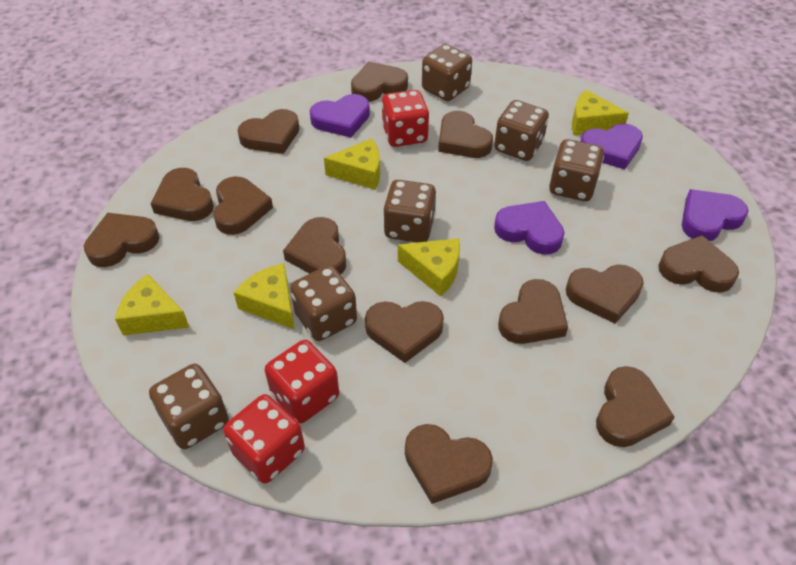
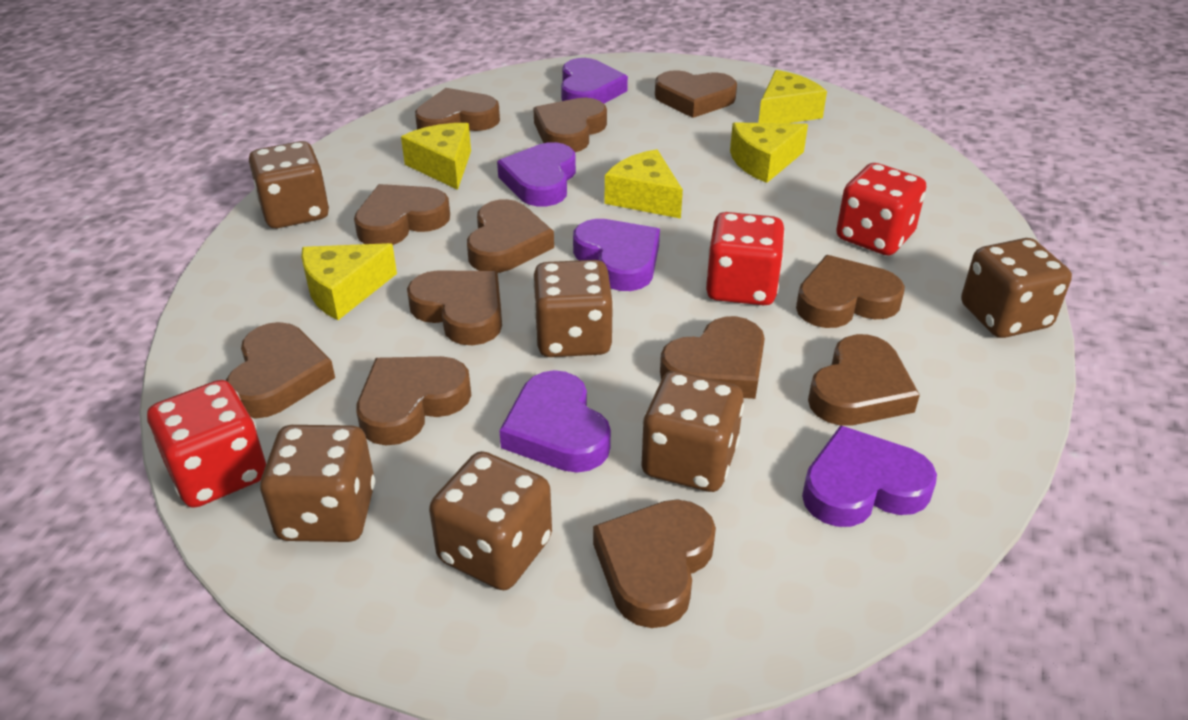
brown heart: [84,213,159,267] [150,168,214,221] [213,176,273,235] [237,109,299,154] [283,217,346,275] [351,62,408,102] [365,301,444,363] [405,424,493,504] [438,111,493,158] [498,279,568,344] [566,265,644,324] [596,366,675,447] [658,235,739,293] = 13 -> [226,322,335,419] [354,184,450,245] [356,356,471,445] [407,270,502,345] [415,88,500,131] [467,199,554,273] [533,98,607,152] [593,499,716,628] [655,70,737,118] [660,316,765,399] [796,255,905,328] [808,334,920,426] = 12
purple heart: [310,94,370,138] [494,201,565,255] [580,123,643,169] [682,189,749,241] = 4 -> [497,142,576,206] [499,370,611,473] [561,58,628,104] [573,219,660,291] [802,425,937,527] = 5

